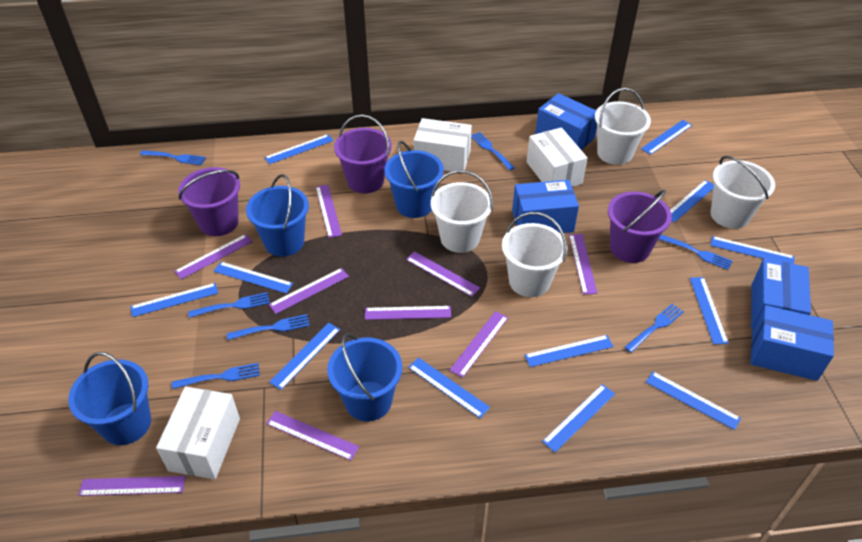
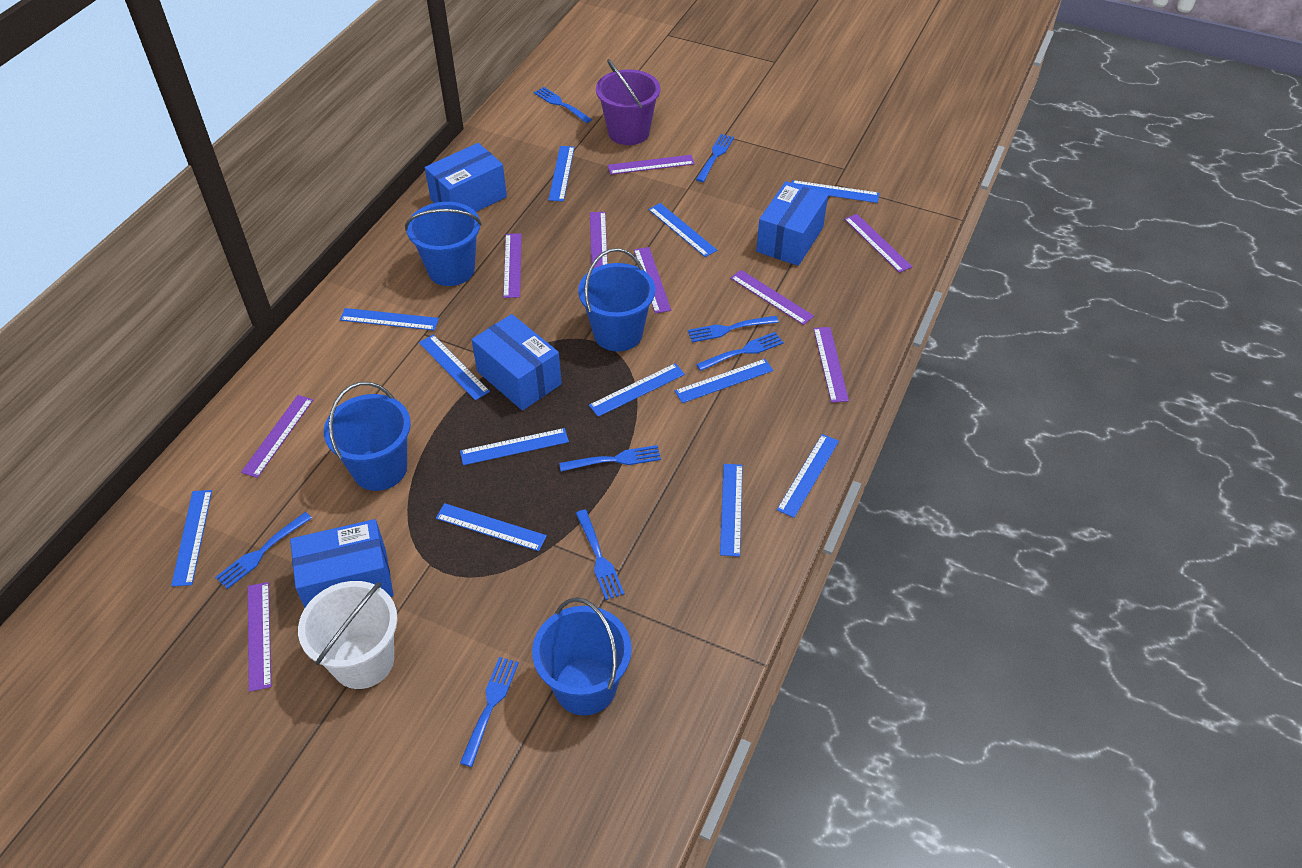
blue fork: [140,150,206,165] [172,363,260,389] [188,292,270,318] [227,314,310,340] [471,132,515,171] [624,303,684,353] [659,234,733,270] = 7 -> [215,512,312,589] [460,657,519,767] [534,87,592,123] [559,445,661,472] [576,509,624,600] [688,316,779,342] [696,134,734,182] [696,332,784,371] = 8
purple bucket: [178,167,240,236] [334,114,392,193] [608,190,672,263] = 3 -> [596,59,660,145] = 1
white box: [156,387,240,479] [414,118,472,172] [526,127,587,187] = 3 -> none = 0
white bucket: [431,170,493,253] [502,212,567,297] [595,88,651,165] [711,156,775,229] = 4 -> [298,581,398,689] = 1

